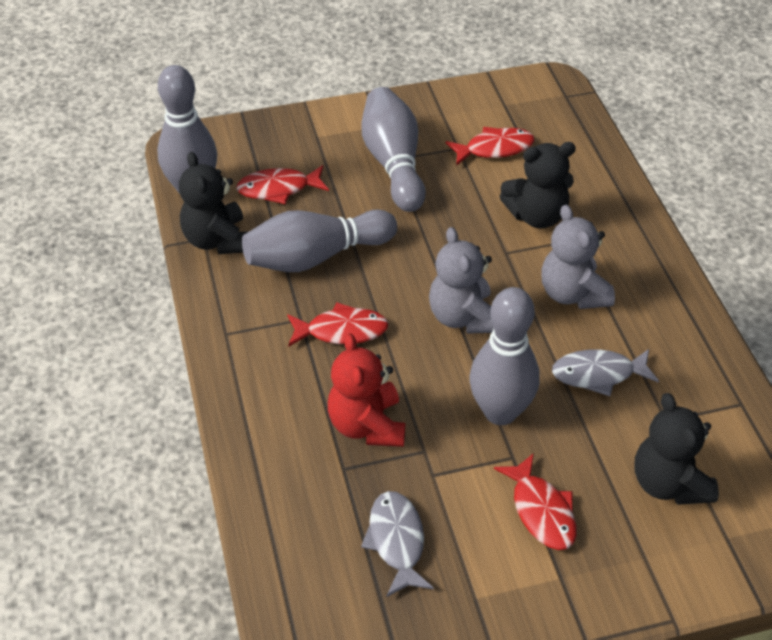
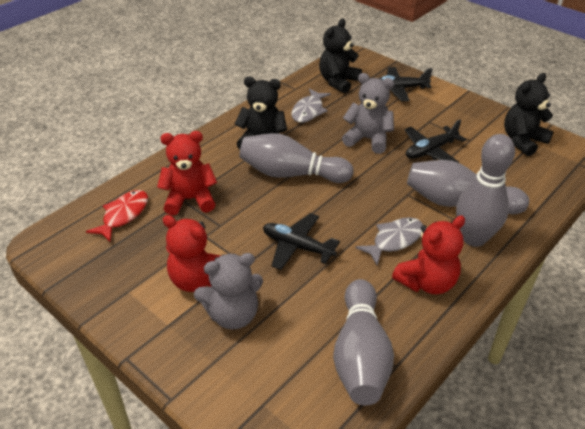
black plane: none = 0 -> [263,213,340,270] [379,67,433,101] [404,119,466,163] = 3
red fish: [236,165,329,204] [287,302,389,347] [445,127,535,166] [494,453,577,550] = 4 -> [86,190,148,242] = 1
red teddy bear: [328,333,405,447] = 1 -> [157,131,217,215] [163,215,221,292] [392,216,465,294] = 3

